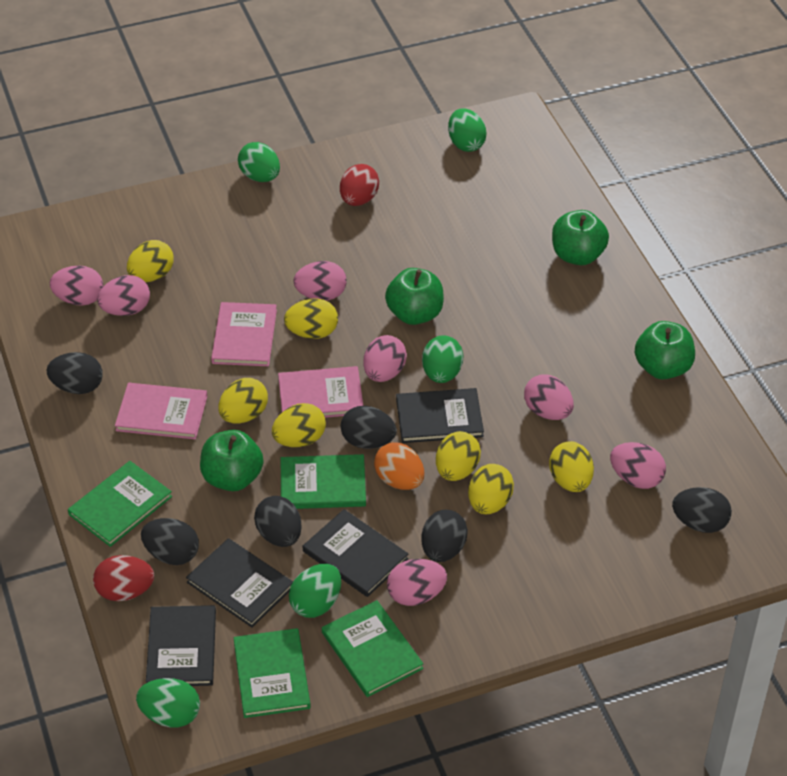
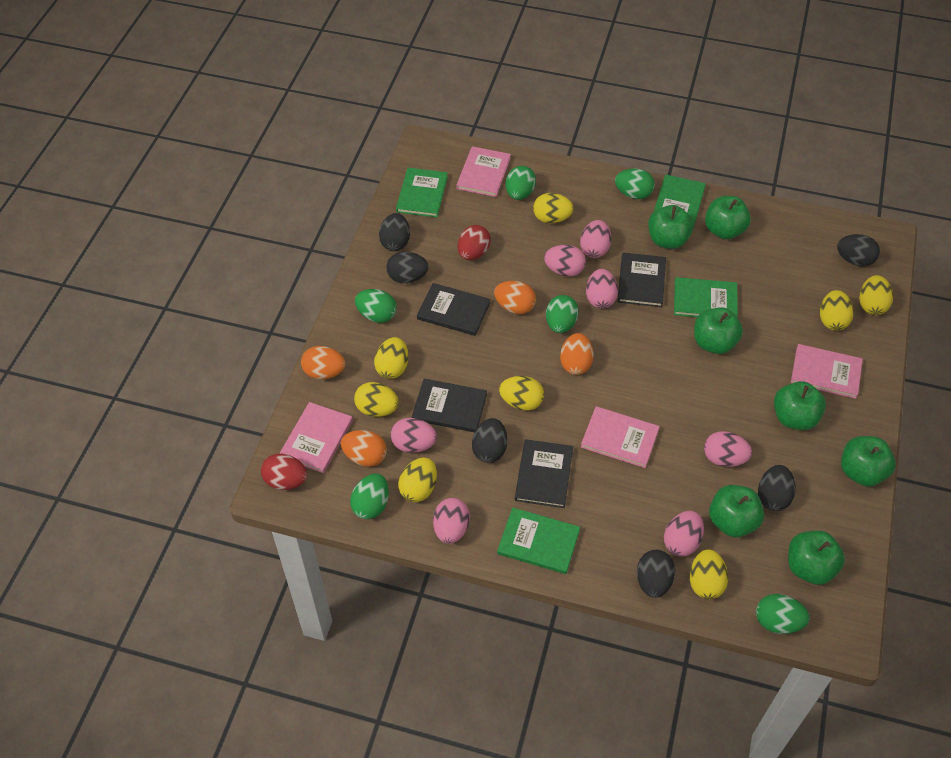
green apple: [200,430,263,491] [385,268,444,325] [552,210,609,265] [635,321,695,380] = 4 -> [648,205,694,249] [694,307,743,354] [705,196,751,239] [709,485,764,538] [774,381,826,430] [788,531,845,585] [841,436,896,487] = 7
green egg: [136,678,200,727] [238,142,280,182] [289,564,341,618] [422,335,463,383] [448,108,487,152] = 5 -> [350,474,389,519] [355,289,396,323] [506,166,536,200] [546,295,579,333] [615,168,655,199] [756,594,810,634] = 6
orange egg: [374,442,424,490] = 1 -> [301,346,346,379] [341,430,387,467] [494,281,536,314] [560,333,594,375] = 4
pink book: [115,383,207,439] [211,302,277,366] [278,366,363,418] = 3 -> [279,402,353,473] [456,146,511,197] [581,406,660,468] [791,344,863,399] = 4
yellow egg: [127,240,173,282] [218,378,268,424] [272,403,326,447] [284,298,338,339] [436,431,481,481] [468,464,514,514] [549,441,594,492] = 7 -> [354,382,399,417] [374,337,409,379] [398,457,437,502] [499,376,544,411] [533,193,574,223] [690,549,728,600] [820,290,854,331] [859,275,893,315] = 8

